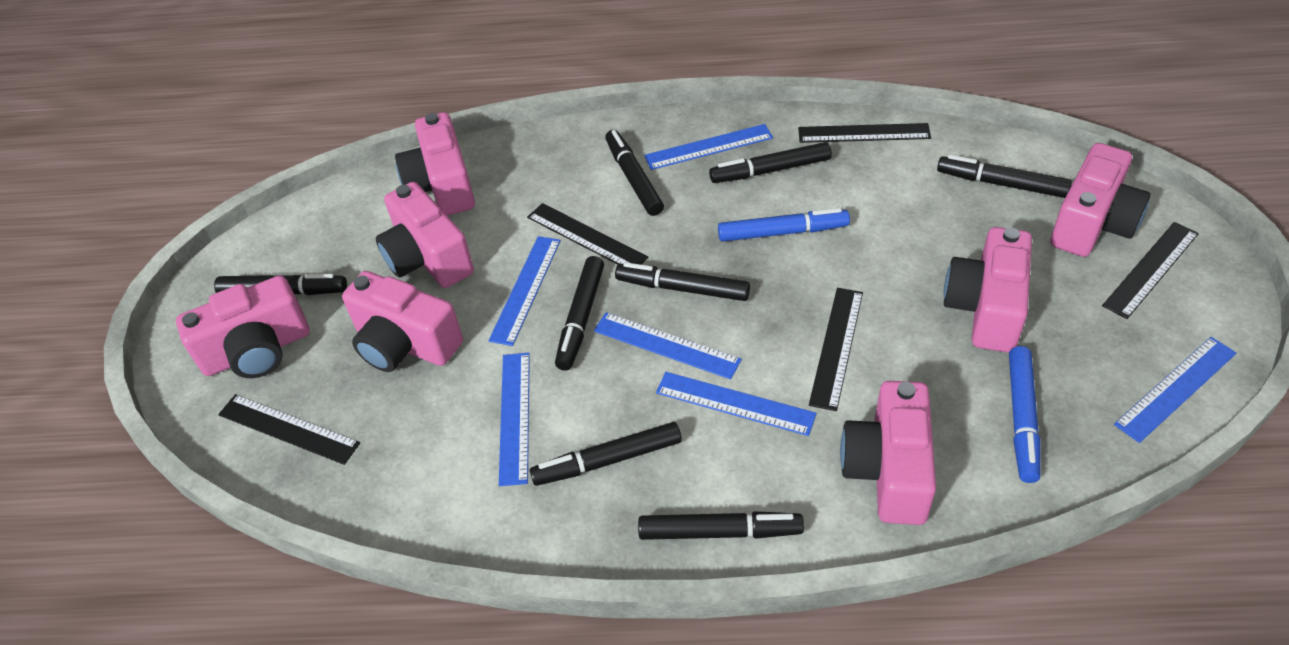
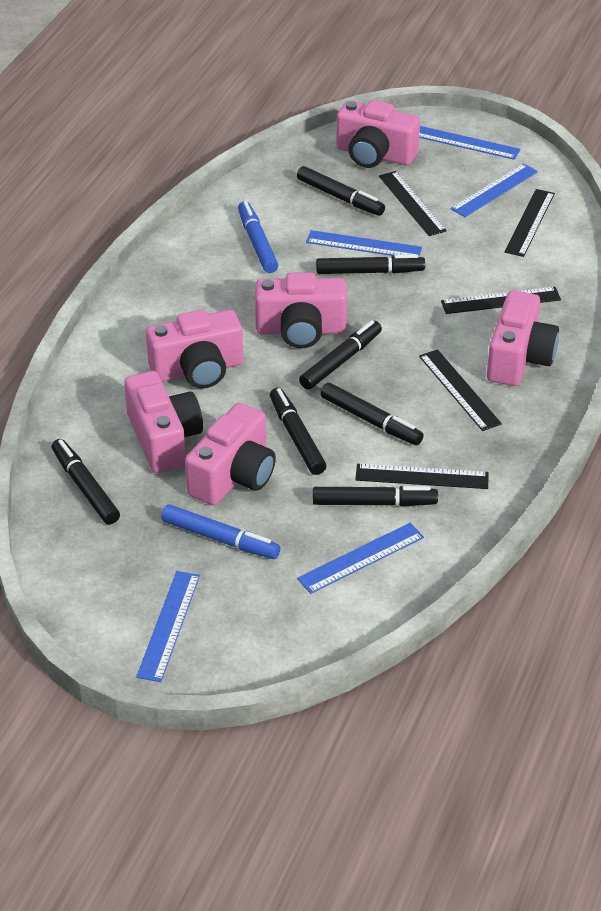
black marker: [214,274,347,295] [530,422,682,486] [555,256,604,371] [605,130,664,216] [615,262,750,301] [638,511,804,540] [709,142,832,183] [937,155,1072,198] = 8 -> [52,439,120,524] [270,388,326,475] [297,166,385,216] [299,320,382,390] [313,486,438,507] [316,254,425,274] [320,383,424,445] = 7
blue ruler: [489,236,561,346] [499,353,530,486] [594,312,742,379] [644,124,773,170] [656,372,817,436] [1114,337,1236,443] = 6 -> [136,571,200,682] [297,523,424,594] [306,230,422,256] [419,126,520,160] [450,163,538,217] = 5
pink camera: [176,275,310,378] [342,271,463,372] [376,182,474,288] [395,112,475,216] [840,381,936,525] [944,227,1032,353] [1050,143,1151,257] = 7 -> [124,371,203,473] [146,310,243,389] [185,403,276,506] [255,272,347,348] [336,100,420,168] [487,290,559,386] = 6

